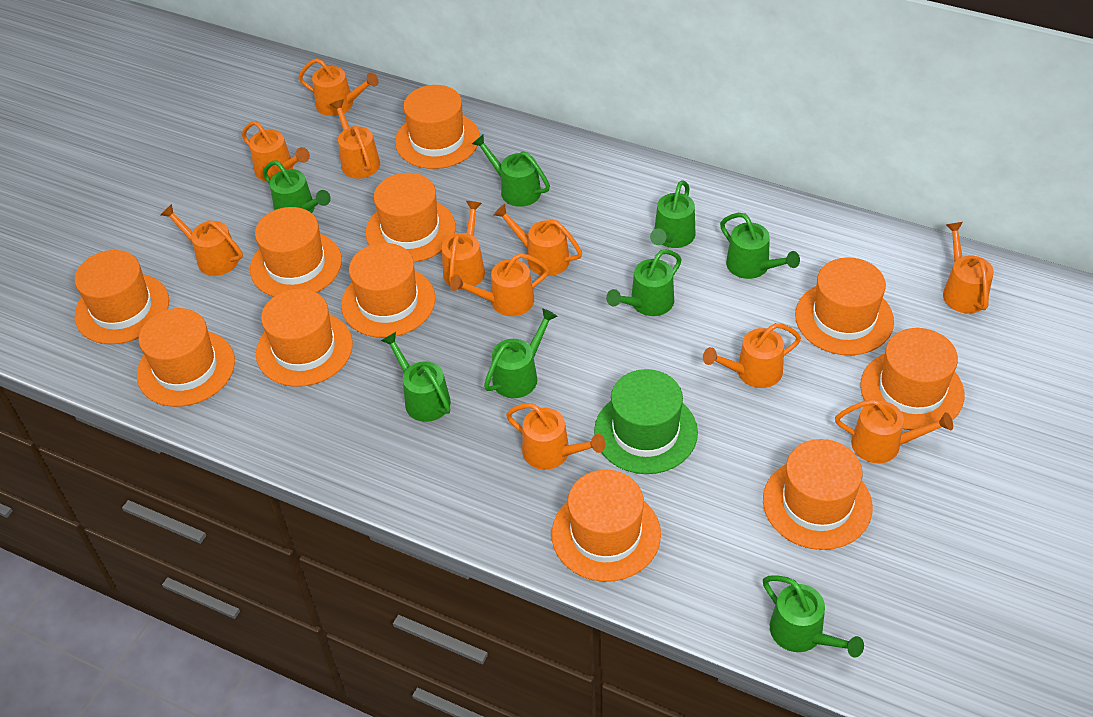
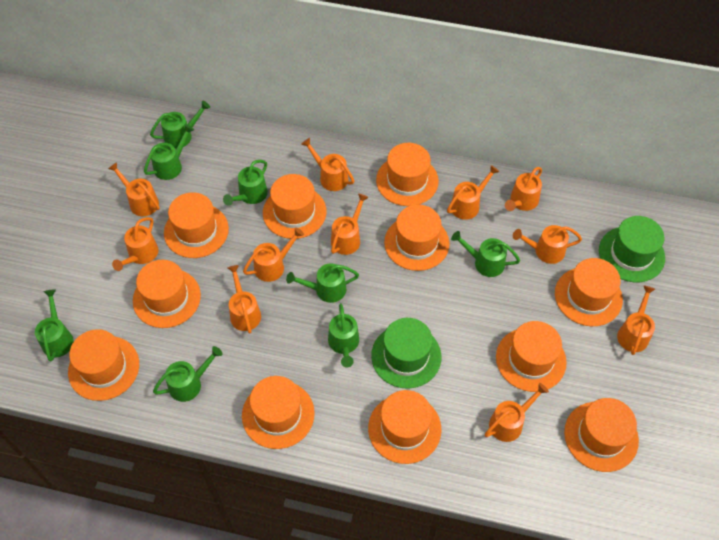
green hat: [594,369,698,474] = 1 -> [371,318,441,389] [599,216,665,282] = 2

